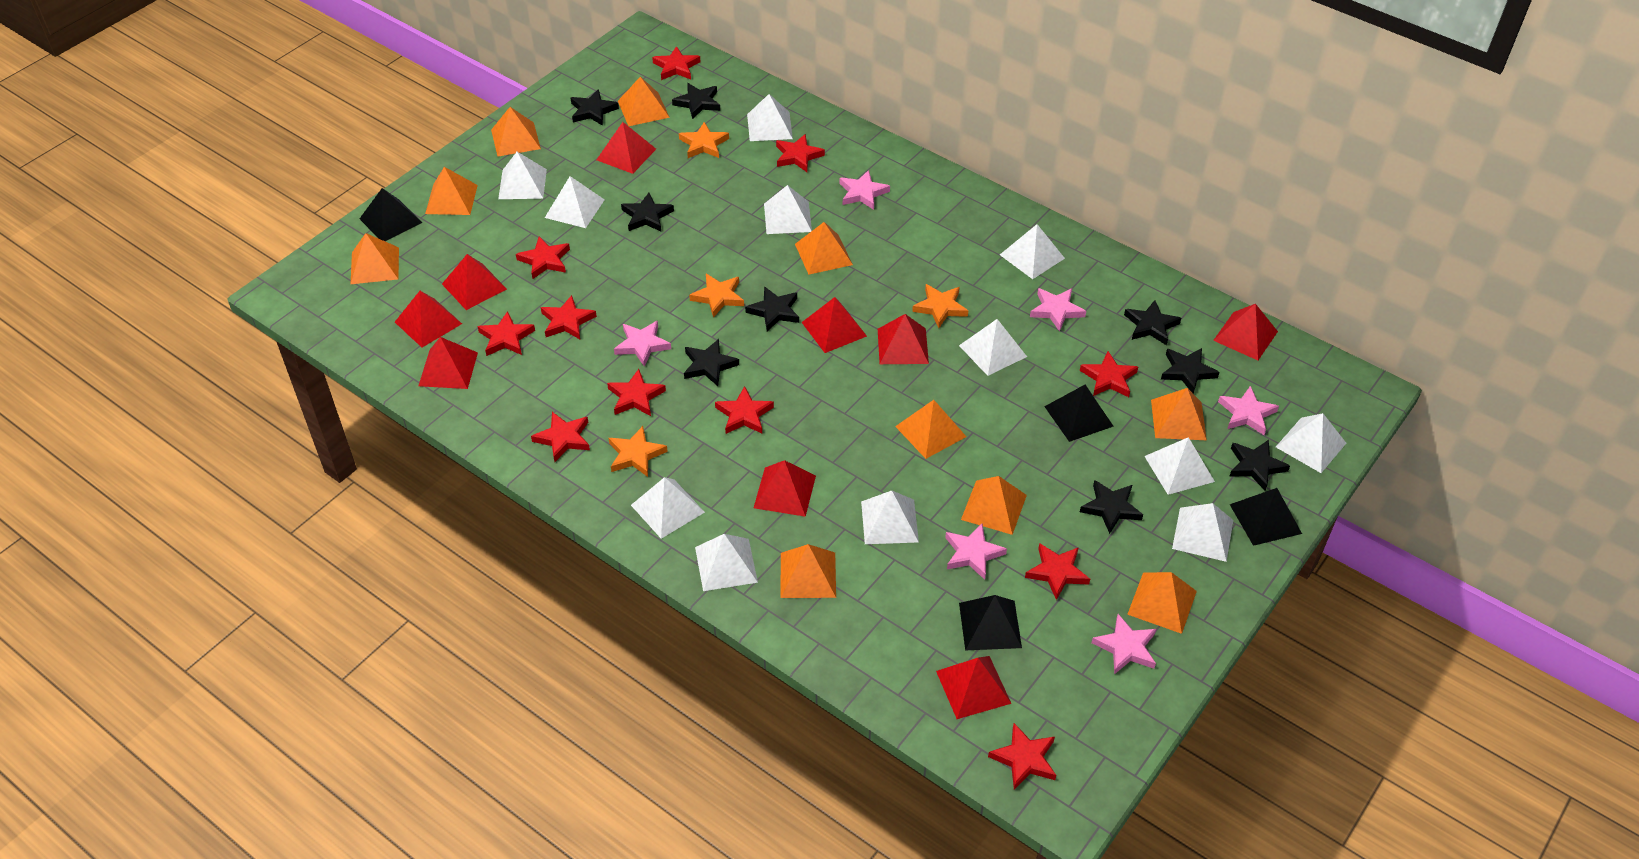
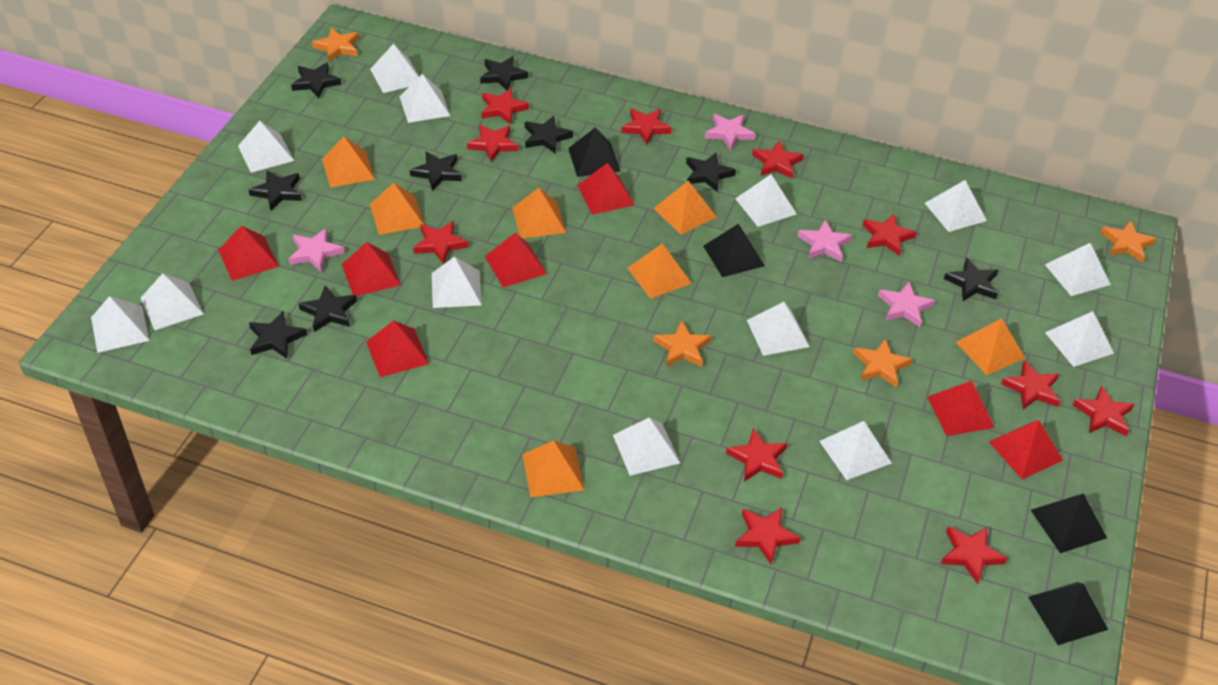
orange pyramid: [351,233,399,284] [425,167,478,215] [491,107,541,157] [618,77,670,126] [780,544,836,598] [795,222,853,275] [895,400,967,459] [961,476,1027,535] [1127,572,1197,634] [1151,388,1207,440] = 10 -> [322,137,375,188] [370,183,424,235] [512,188,566,239] [522,440,584,497] [627,244,692,299] [653,181,717,235] [956,318,1025,375] = 7
pink star: [614,321,671,367] [840,170,890,210] [945,524,1007,580] [1030,288,1086,332] [1091,614,1156,674] [1218,386,1279,435] = 6 -> [289,228,344,272] [705,114,755,150] [798,220,852,262] [878,282,935,327] = 4
red pyramid: [395,291,462,347] [418,337,478,389] [442,254,507,310] [596,122,656,174] [754,460,816,517] [802,297,867,353] [878,314,929,364] [936,656,1011,719] [1213,304,1278,360] = 9 -> [218,225,279,281] [341,242,401,296] [366,320,429,377] [485,233,547,287] [577,163,634,215] [927,381,995,436] [989,420,1063,479] = 7
white pyramid: [498,152,547,199] [545,176,604,228] [631,477,705,539] [695,534,758,591] [747,94,793,141] [764,185,812,234] [861,491,919,544] [959,319,1027,376] [1000,224,1065,279] [1144,437,1215,495] [1172,503,1233,562] [1276,413,1346,473] = 12 -> [91,296,150,353] [141,273,203,330] [238,121,294,173] [370,44,419,93] [400,74,450,123] [432,257,482,308] [613,417,680,476] [735,174,797,227] [747,302,810,356] [819,421,892,480] [925,180,987,232] [1045,243,1111,296] [1045,311,1114,367] = 13

